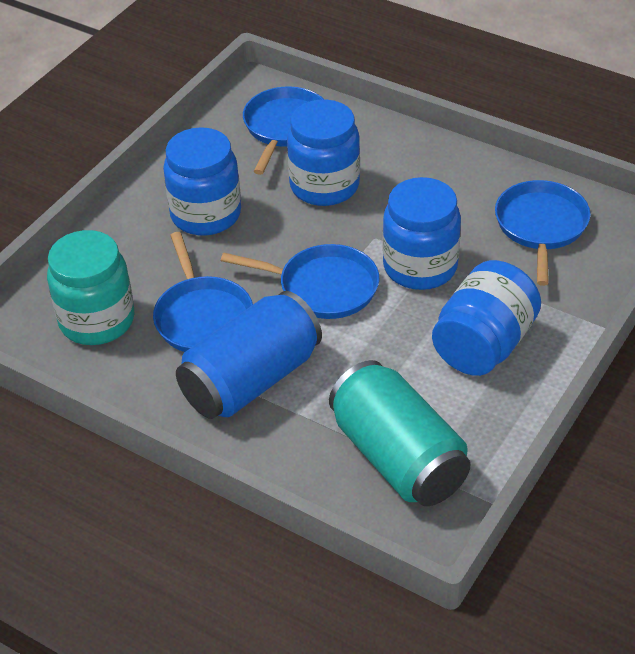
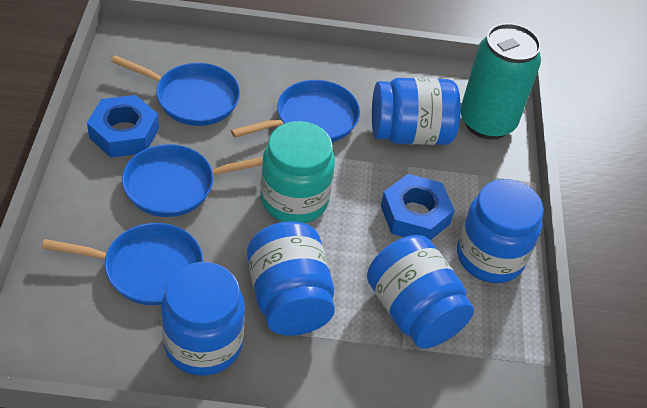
blue can: [176,291,322,419] = 1 -> none = 0
blue jar: [163,127,241,236] [287,99,360,206] [383,177,461,290] [432,260,541,376] = 4 -> [161,262,245,376] [247,221,335,336] [367,235,474,349] [372,78,461,145] [457,179,544,283] = 5
blue nut: none = 0 -> [87,95,159,158] [381,174,455,240] = 2

